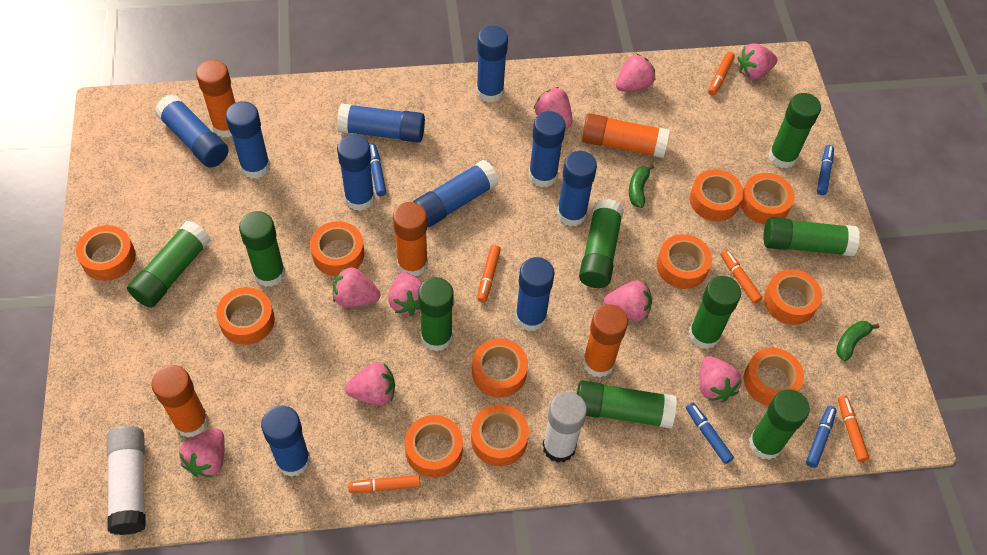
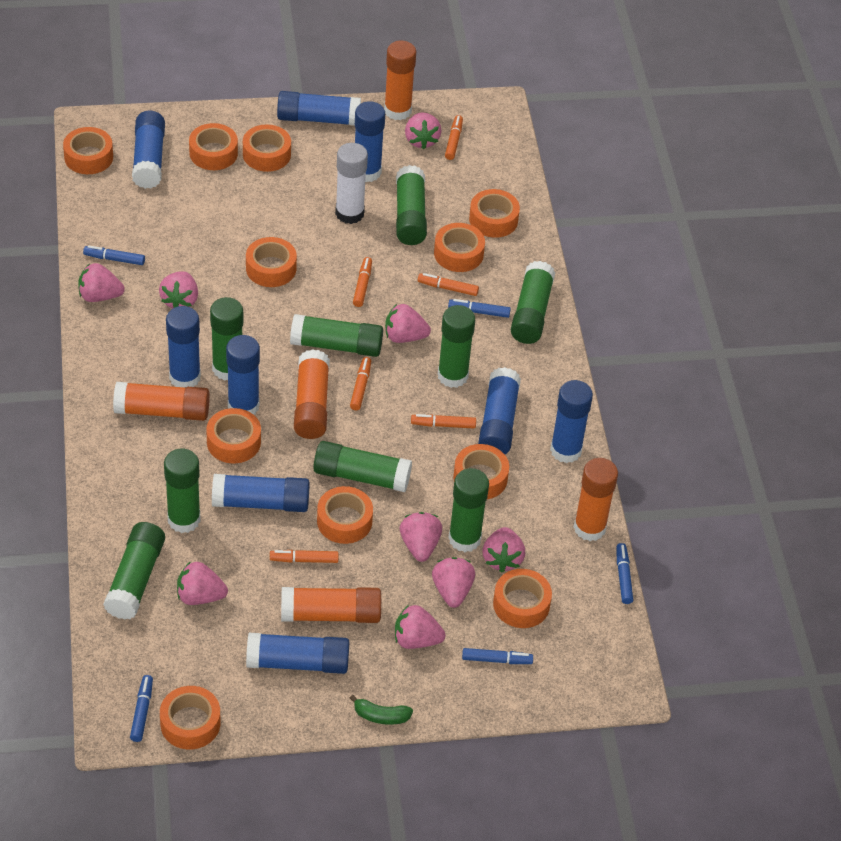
blue glue stick: [155,95,228,168] [226,101,270,179] [261,406,311,477] [337,103,425,143] [337,134,375,211] [413,160,499,227] [476,26,508,103] [515,257,555,331] [529,111,566,188] [557,151,597,227] = 10 -> [132,111,165,189] [166,306,201,388] [212,474,310,512] [226,335,260,415] [246,633,349,674] [277,91,361,126] [355,101,385,182] [478,367,521,454] [550,380,593,463] = 9
blue marker: [370,144,386,196] [686,403,734,464] [806,406,837,468] [817,145,834,195] = 4 -> [83,245,145,265] [130,675,153,742] [448,299,511,318] [462,648,533,664] [616,543,633,604] = 5
green banana: [629,164,654,208] [836,321,879,361] = 2 -> [350,695,413,725] = 1
orange marker: [348,475,420,493] [477,245,501,302] [708,52,735,96] [721,249,762,304] [838,395,869,462] = 5 -> [270,550,339,563] [350,357,371,410] [353,257,372,307] [411,414,476,429] [418,273,479,296] [445,115,463,160] = 6
white glue stick: [107,426,146,535] [542,392,587,463] = 2 -> [335,143,368,224] = 1

